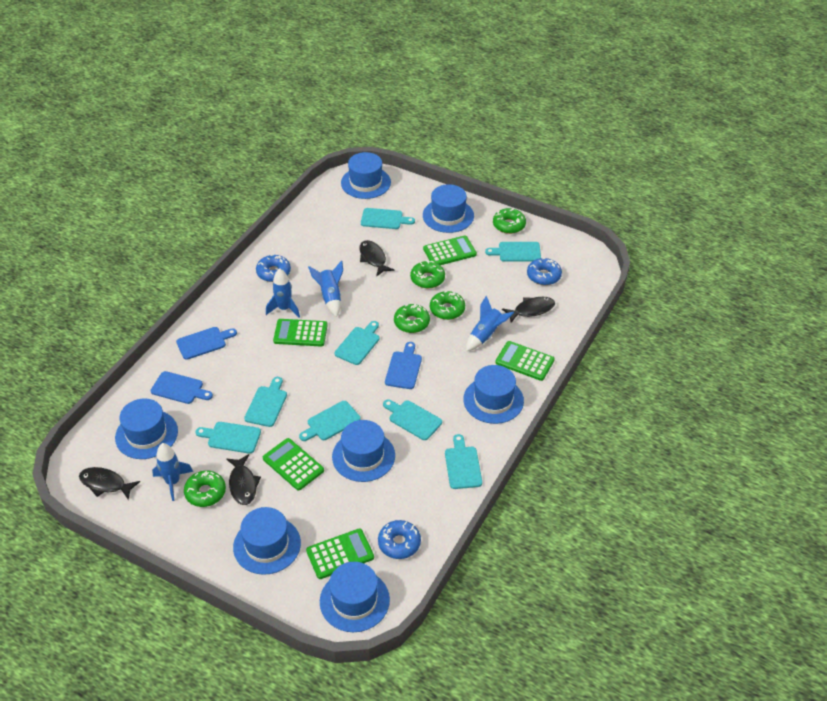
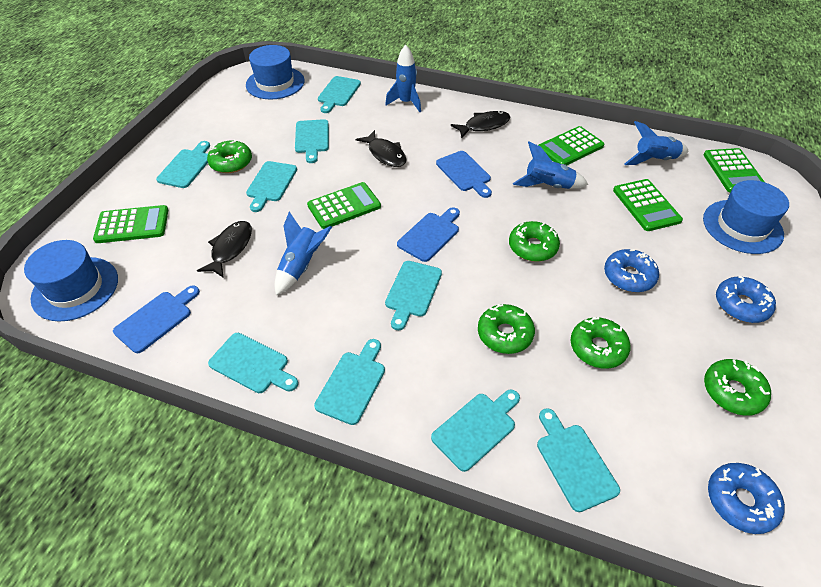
black fish: [79,467,140,500] [226,454,261,505] [359,240,394,277] [502,297,555,322] = 4 -> [197,221,252,278] [355,130,407,167] [451,111,510,138] = 3
blue hat: [115,398,178,459] [233,507,301,575] [320,562,390,632] [332,420,395,482] [341,152,391,199] [423,184,474,233] [463,365,524,424] = 7 -> [24,240,118,322] [246,45,305,99] [703,180,789,254] = 3
turquoise cutting board: [196,422,261,454] [244,377,287,427] [299,401,361,441] [335,321,379,365] [361,208,415,229] [383,399,442,440] [445,434,482,489] [485,242,541,262] = 8 -> [156,141,210,188] [208,333,298,393] [246,161,297,212] [295,119,329,163] [314,339,385,425] [318,76,361,113] [385,261,442,330] [431,390,520,472] [537,408,620,512] = 9

